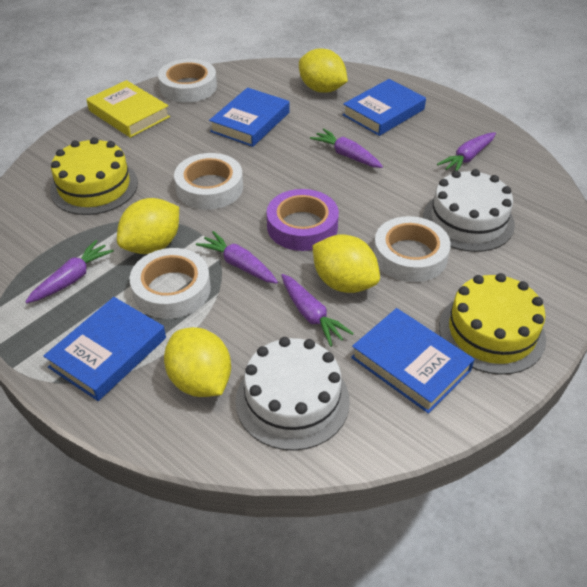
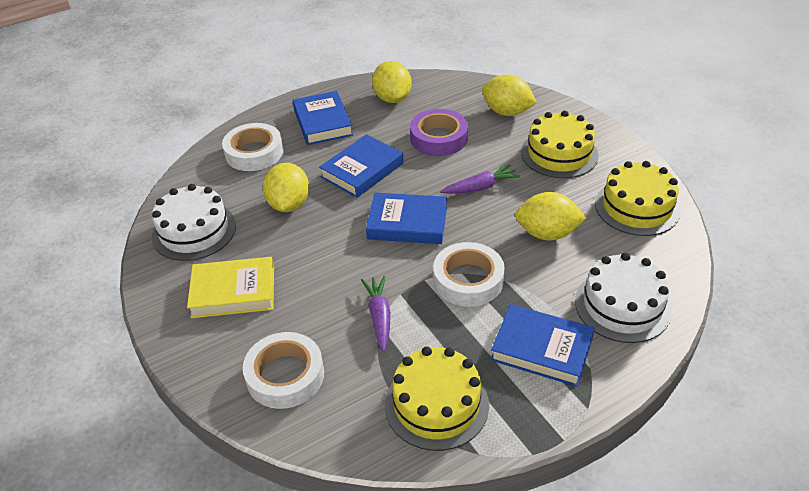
purple carrot: [25,240,114,303] [196,231,278,284] [281,274,354,347] [310,128,383,168] [437,132,496,171] = 5 -> [361,276,391,352] [441,164,520,194] = 2
white tape: [130,248,211,319] [158,59,217,103] [174,153,243,210] [374,216,451,282] = 4 -> [222,123,283,171] [243,332,324,409] [433,242,505,307] = 3
yellow cake: [50,137,138,215] [439,273,546,375] = 2 -> [385,347,489,451] [521,111,599,178] [595,161,680,236] = 3

